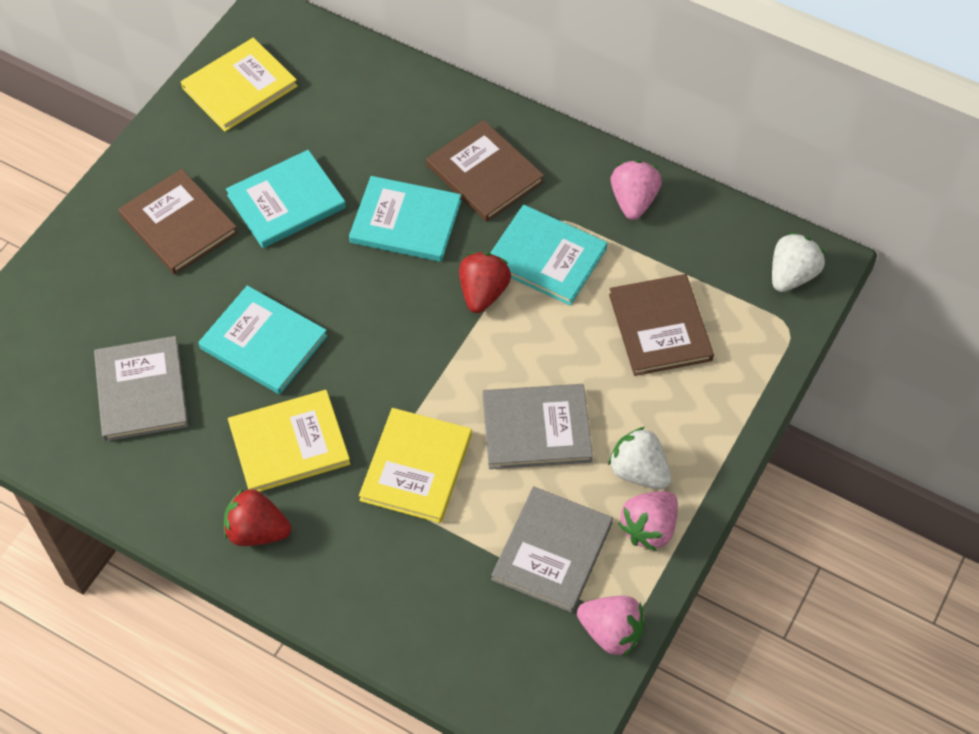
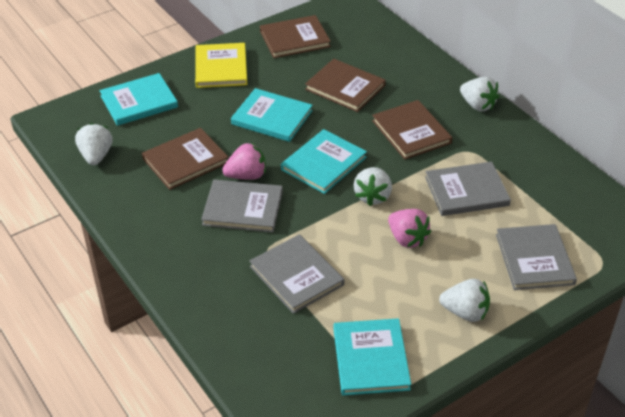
brown book: [118,169,238,274] [426,120,544,222] [609,274,714,376] = 3 -> [142,128,229,190] [260,15,331,58] [305,59,386,112] [372,100,452,160] = 4
grey book: [94,336,188,442] [483,384,593,469] [491,486,613,613] = 3 -> [201,179,283,232] [249,234,344,314] [425,162,511,216] [496,224,577,290] = 4
pink strawberry: [577,596,646,656] [611,160,662,220] [618,491,678,551] = 3 -> [222,143,266,180] [388,209,431,248] = 2
red strawberry: [224,488,291,546] [459,252,511,313] = 2 -> none = 0
white strawberry: [608,427,672,489] [772,232,825,292] = 2 -> [75,123,112,165] [354,167,392,206] [439,279,490,322] [460,77,499,111] = 4
yellow book: [181,38,298,132] [228,390,350,492] [359,408,472,523] = 3 -> [195,43,247,88] = 1

